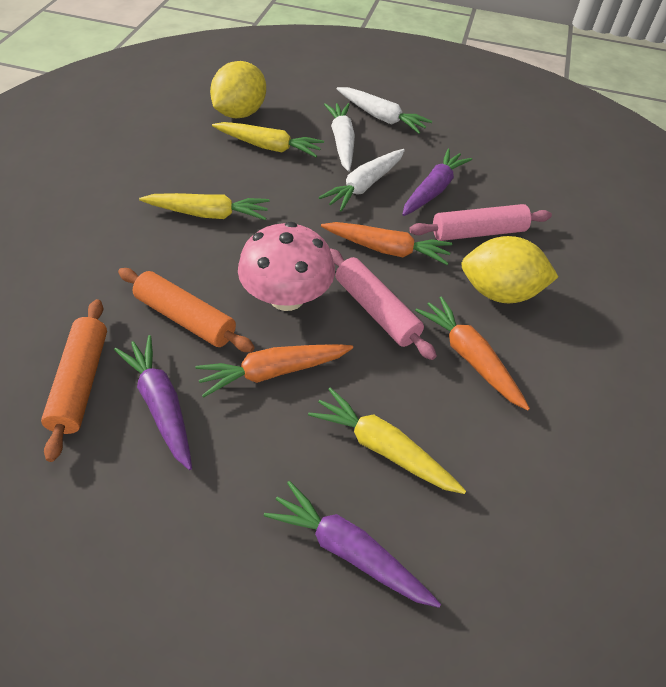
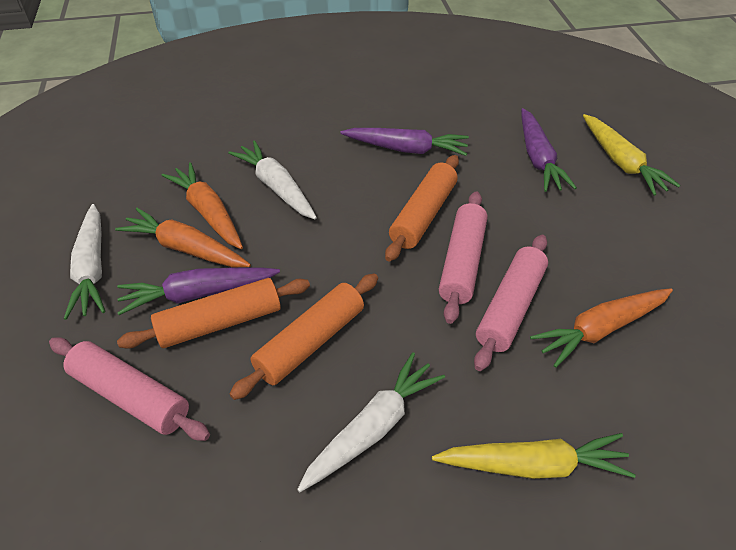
orange rolling pin: [41,299,107,462] [118,268,255,352] = 2 -> [117,278,310,349] [230,273,378,400] [385,155,459,262] = 3
pink mushroom: [238,222,335,311] = 1 -> none = 0
pink rolling pin: [330,248,437,360] [409,204,552,241] = 2 -> [49,337,210,441] [439,191,487,324] [474,235,548,371] = 3
yellow carrot: [139,193,270,220] [212,122,324,157] [308,388,466,494] = 3 -> [432,433,636,479] [583,114,681,196] = 2
yellow lemon: [210,61,266,118] [461,236,558,303] = 2 -> none = 0

